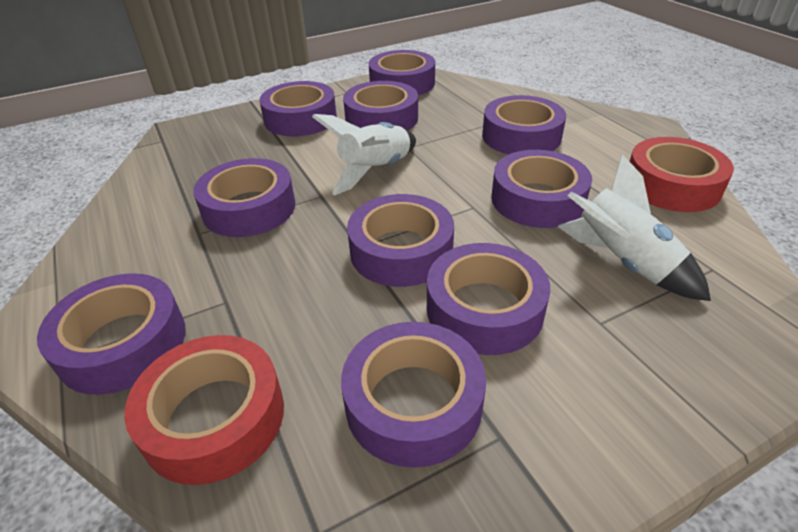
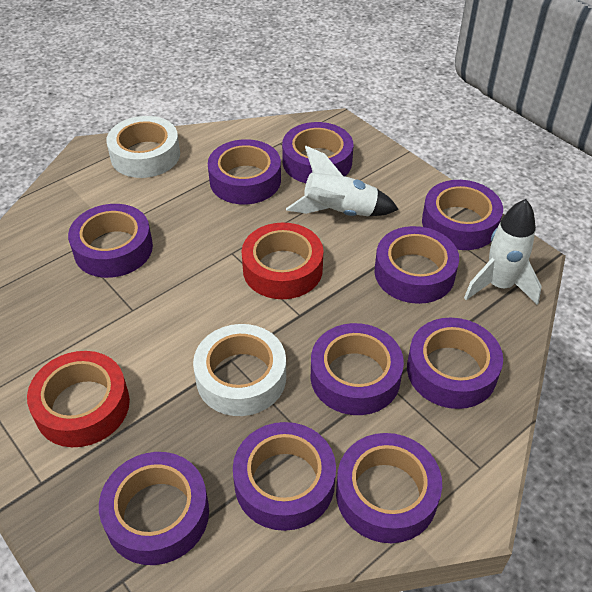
white tape: none = 0 -> [106,116,180,178] [193,324,286,416] = 2

